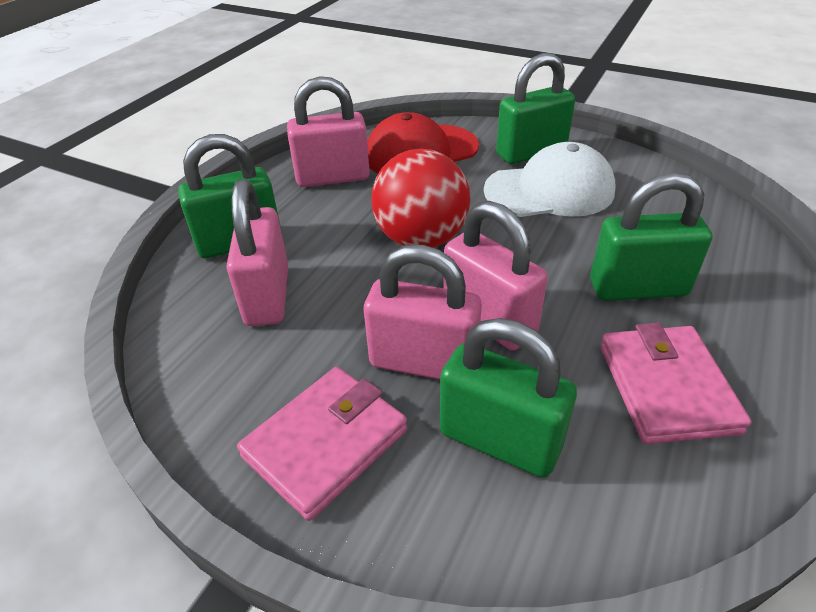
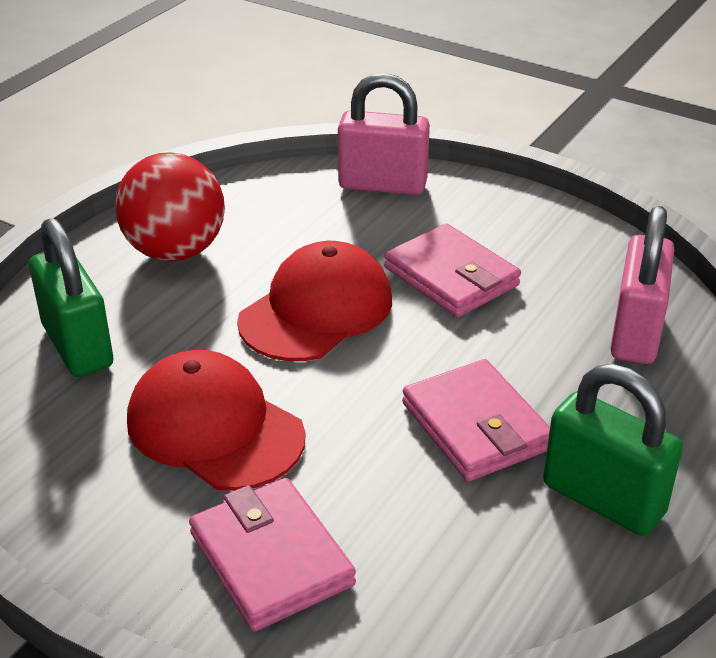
green padlock: [178,134,282,258] [440,318,577,478] [496,53,575,164] [590,173,713,301] = 4 -> [29,218,114,377] [543,364,683,536] = 2
pink padlock: [226,179,288,326] [287,76,370,187] [364,245,482,380] [443,201,548,351] = 4 -> [338,73,430,195] [610,206,674,364] = 2
pink wallet: [237,367,407,521] [600,323,752,444] = 2 -> [189,478,356,632] [384,224,521,317] [402,359,550,481] = 3
red cap: [367,112,479,173] = 1 -> [127,350,306,491] [237,241,392,361] = 2
white cap: [484,142,615,217] = 1 -> none = 0

